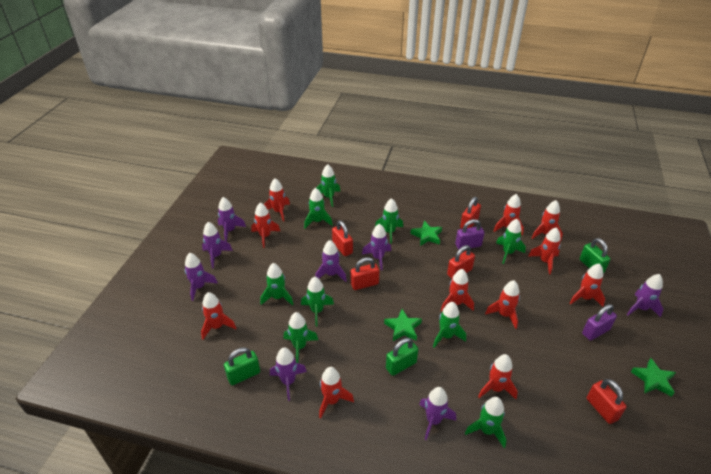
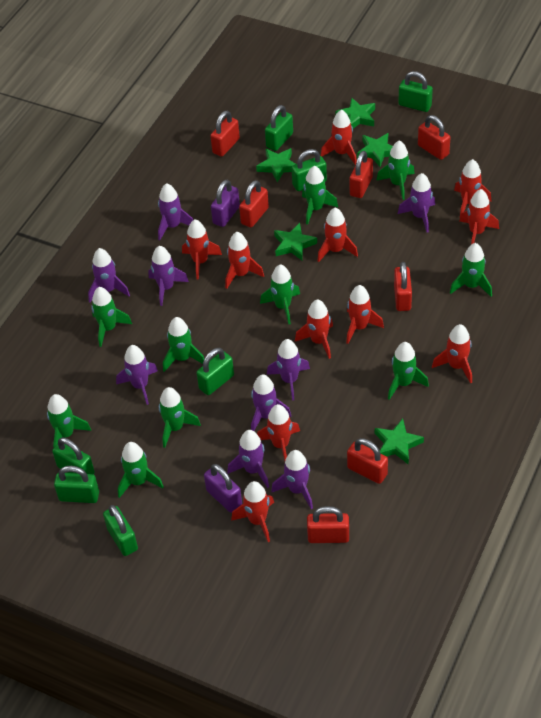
green padlock: [224,348,260,385] [386,338,418,376] [580,238,610,273] = 3 -> [52,438,95,475] [54,466,99,503] [103,505,138,556] [197,348,234,395] [265,105,293,151] [291,149,327,191] [398,71,433,112] = 7
green rocket: [261,263,294,306] [284,312,318,363] [301,277,334,326] [304,188,333,228] [317,164,340,207] [375,198,403,244] [433,302,466,348] [465,397,506,448] [496,219,526,264] = 9 -> [47,394,91,447] [91,287,132,347] [118,442,164,498] [159,387,201,448] [163,317,204,372] [260,264,300,324] [302,166,338,225] [376,140,415,200] [388,342,429,400] [450,243,492,297] = 10
green star: [384,309,422,341] [411,221,442,246] [631,358,676,397] = 3 -> [256,148,296,182] [274,223,317,260] [335,98,375,128] [357,133,393,167] [375,418,424,465] = 5
purple rocket: [185,253,218,301] [202,222,233,268] [218,197,246,242] [270,347,307,401] [315,240,347,282] [362,224,391,270] [419,387,456,440] [627,274,663,317] = 8 -> [88,248,130,302] [116,345,158,405] [148,246,189,306] [158,183,193,240] [227,430,269,488] [251,375,291,431] [267,339,310,401] [271,450,313,509] [398,173,435,233] = 9
red padlock: [332,220,353,256] [351,257,379,290] [447,245,475,278] [460,197,481,229] [587,379,627,424] = 5 -> [211,111,240,157] [239,180,269,227] [307,506,349,543] [347,438,388,484] [350,151,373,198] [394,262,412,311] [418,115,451,160] = 7

